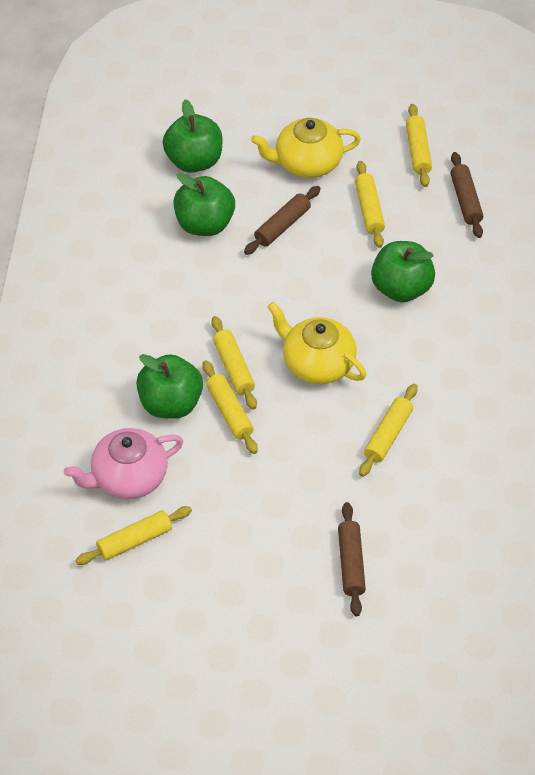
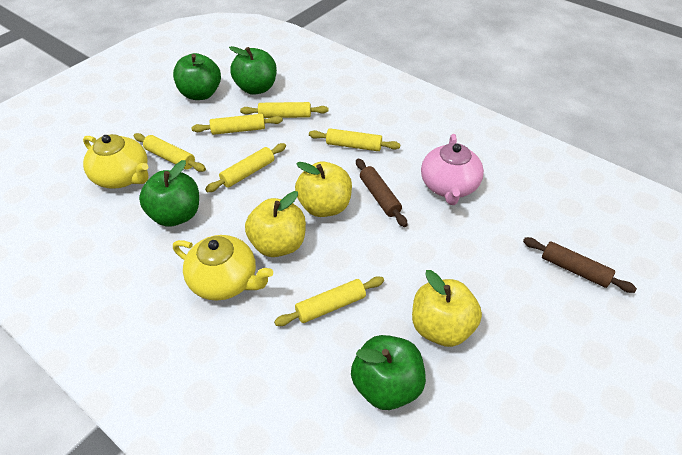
brown rolling pin: [244,186,320,255] [338,502,366,616] [450,152,483,238] = 3 -> [356,158,408,227] [523,237,637,293] = 2
yellow apple: none = 0 -> [245,191,306,257] [295,162,352,217] [412,270,482,347] = 3

